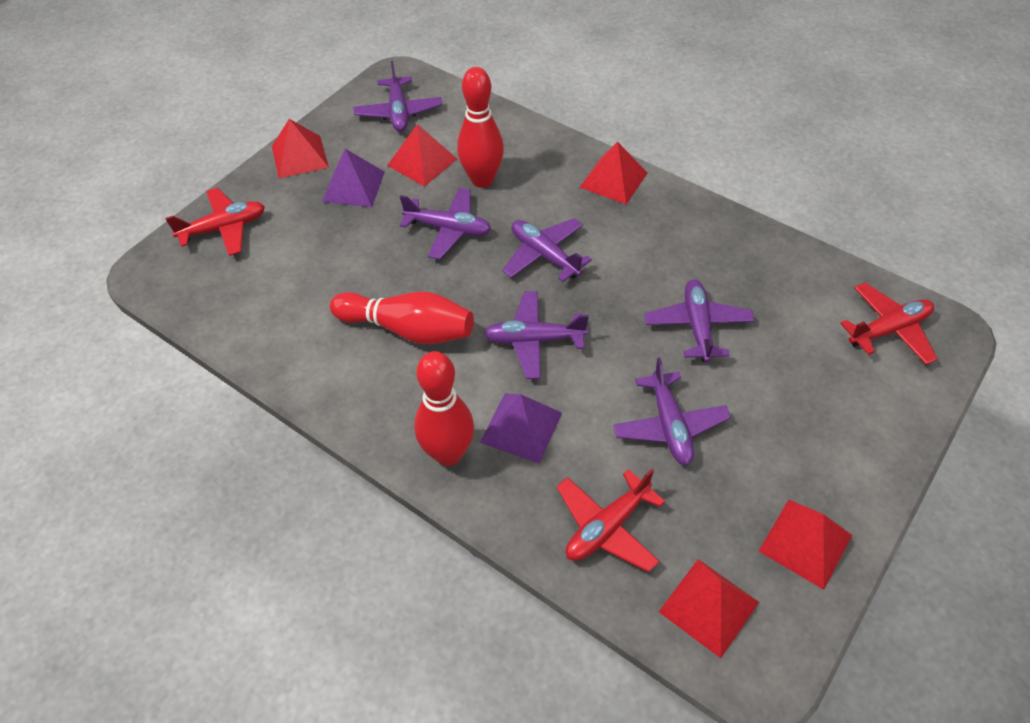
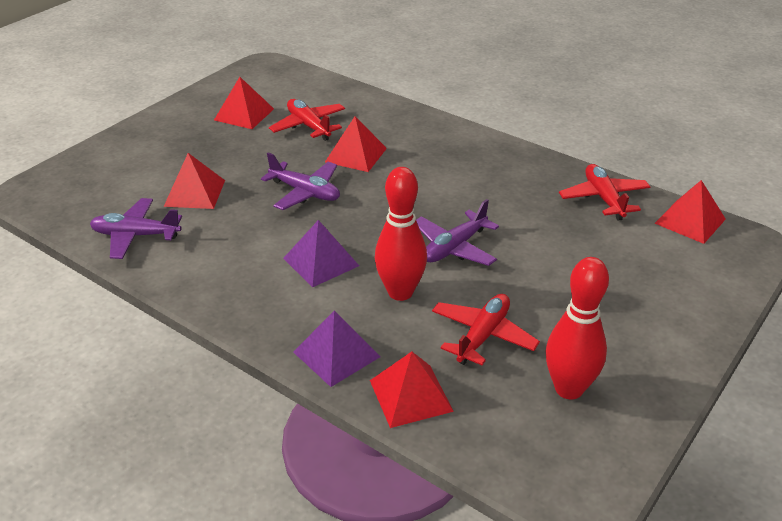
purple plane: [354,61,442,132] [400,188,491,260] [484,291,589,379] [502,218,592,282] [613,357,731,465] [644,279,754,362] = 6 -> [90,198,182,259] [261,152,340,210] [416,199,499,266] = 3
red bowling pin: [330,291,474,344] [414,351,474,466] [457,67,504,188] = 3 -> [375,167,427,301] [546,257,609,399] = 2

